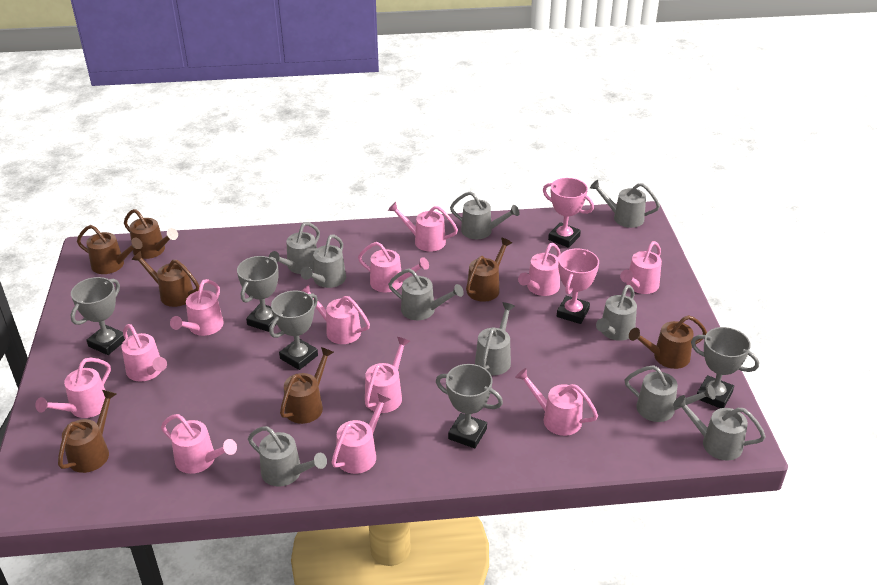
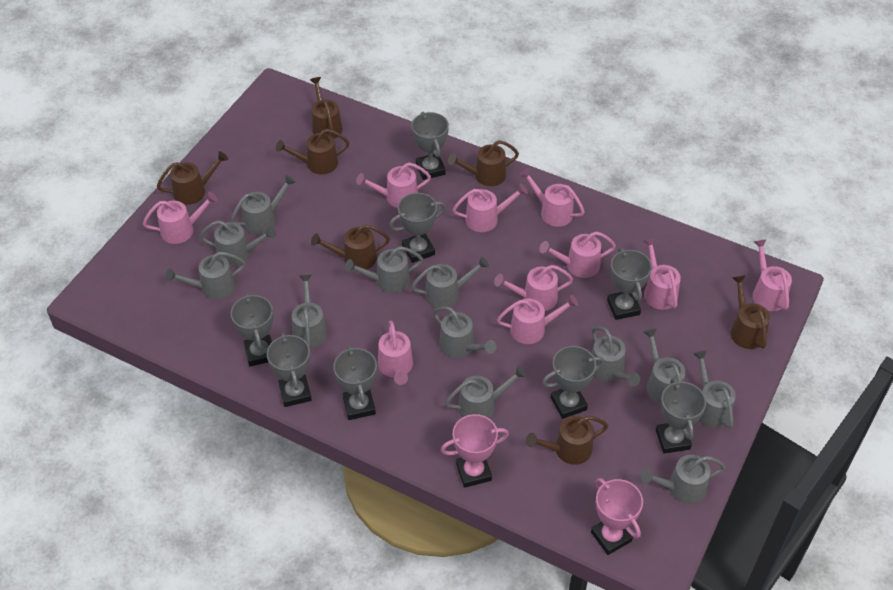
grey trophy: [70,277,125,355] [237,256,279,332] [269,290,318,370] [436,364,503,448] [691,327,759,408] = 5 -> [231,293,273,366] [267,333,312,407] [333,345,377,420] [389,193,446,263] [411,112,449,180] [542,346,604,419] [607,248,652,320] [656,378,706,454] = 8
grey watering can: [248,426,327,487] [269,222,320,274] [301,234,346,288] [388,269,464,320] [450,192,520,239] [475,302,515,375] [590,180,660,228] [596,285,637,341] [625,365,716,422] [673,395,766,460] = 10 -> [165,252,246,299] [200,220,276,266] [230,175,296,235] [292,274,328,348] [345,246,423,293] [411,256,489,308] [433,306,497,358] [445,366,526,419] [592,326,640,387] [641,455,726,504] [644,329,686,404] [693,351,736,429] = 12
pink watering can: [35,358,111,418] [121,324,167,382] [161,414,237,474] [170,279,224,336] [302,284,370,344] [331,393,391,474] [358,242,429,292] [365,337,410,413] [388,202,458,251] [515,368,598,436] [518,243,561,296] [620,241,662,294] = 12 -> [143,192,218,244] [356,163,431,208] [378,321,413,385] [452,183,528,232] [494,265,573,311] [497,295,578,344] [519,168,585,227] [539,232,616,278] [644,238,681,310] [753,239,792,311] = 10

